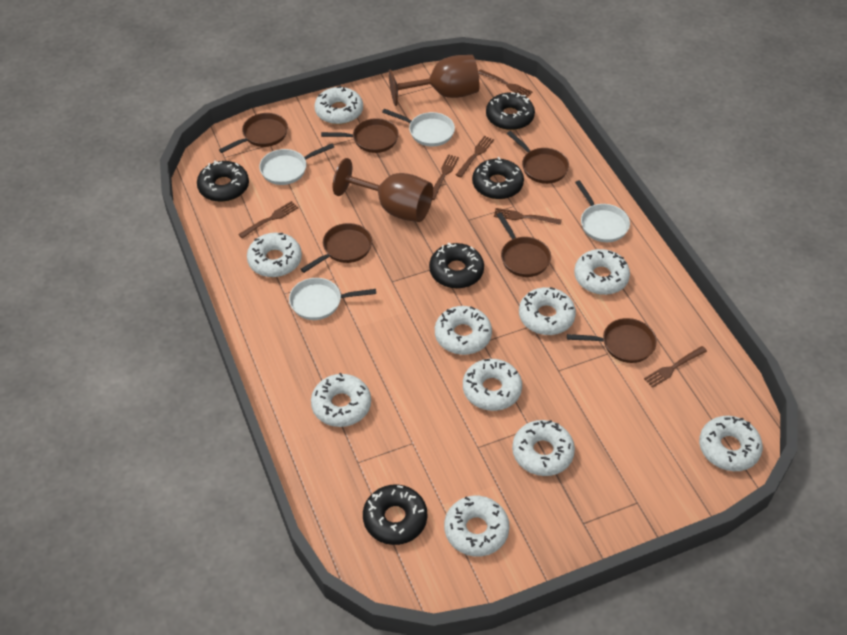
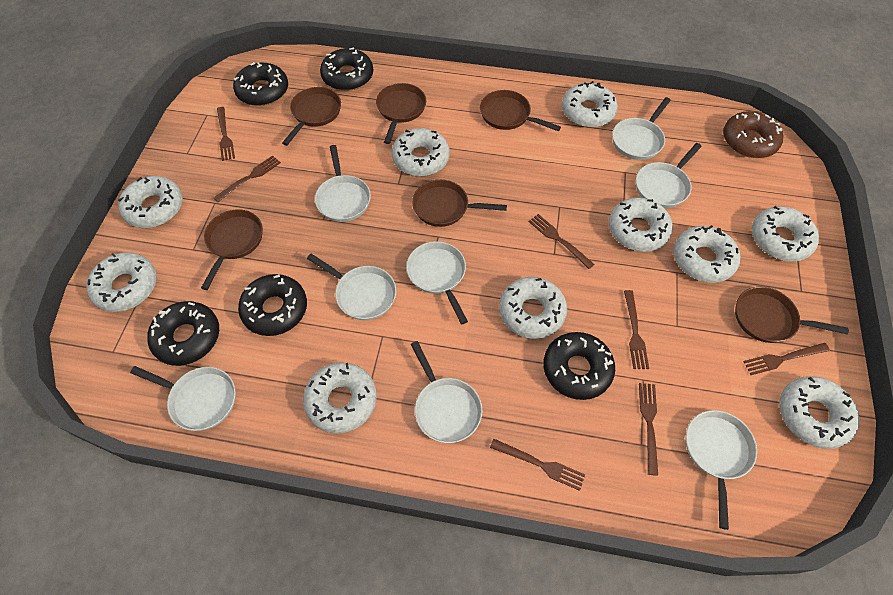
brown donut: none = 0 -> [723,111,783,158] = 1
brown fork: [238,201,298,238] [432,154,459,200] [456,136,494,177] [478,69,532,98] [494,208,562,225] [644,346,707,388] = 6 -> [214,155,281,202] [217,107,235,161] [490,439,585,491] [529,214,594,269] [624,290,649,369] [639,383,658,476] [743,343,830,375] = 7
brown goblet: [333,158,433,222] [388,55,479,106] = 2 -> none = 0
white pan: [259,144,334,185] [289,278,376,320] [382,109,455,146] [575,180,630,242] = 4 -> [130,366,236,431] [307,254,396,320] [315,145,371,222] [406,241,468,325] [411,341,482,443] [612,97,671,160] [636,143,702,208] [686,410,757,530] = 8

